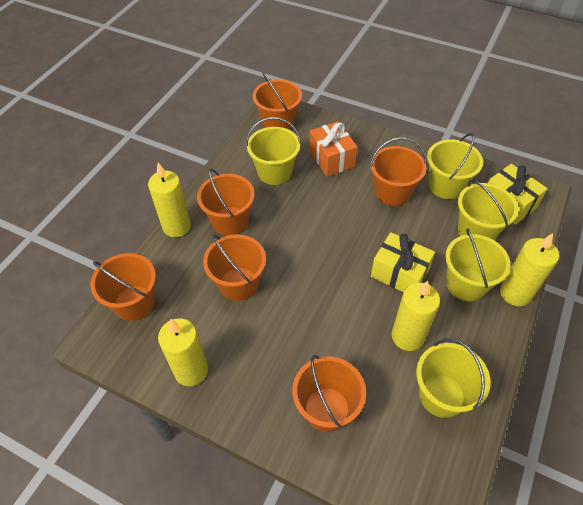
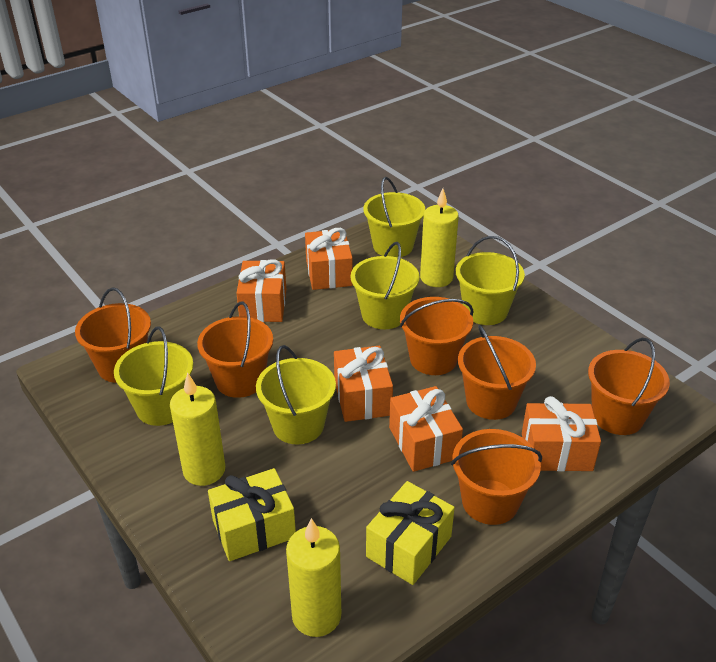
orange gift: [309,121,358,176] = 1 -> [236,259,286,322] [305,228,353,290] [334,346,393,422] [389,386,463,472] [522,396,601,471] = 5
yellow candle: [148,163,191,237] [158,318,208,386] [392,281,440,351] [500,233,559,306] = 4 -> [170,372,225,486] [286,518,341,637] [420,189,459,287] = 3

